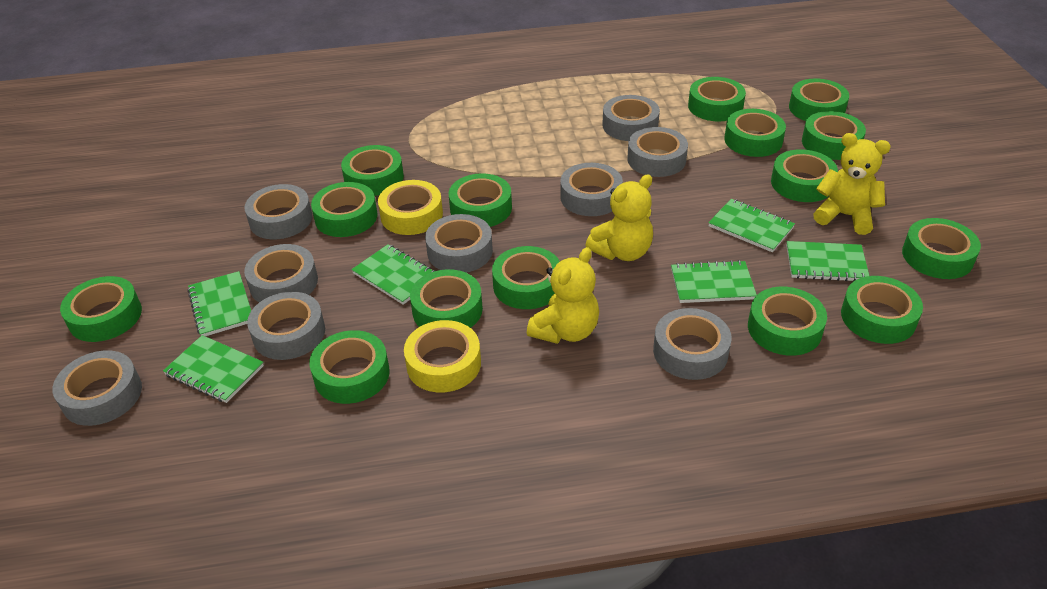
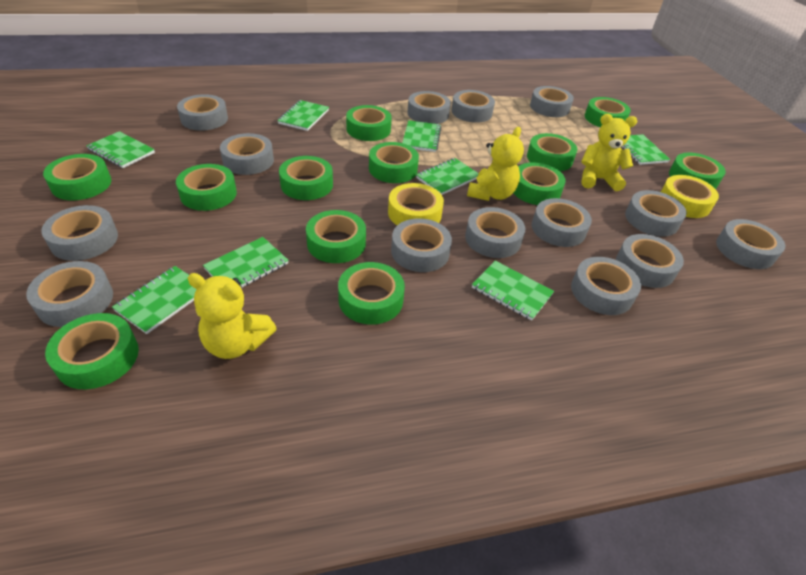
green notebook: [163,335,264,403] [187,271,251,336] [351,244,436,305] [671,260,757,303] [708,199,795,252] [786,241,869,281] = 6 -> [86,131,155,168] [112,266,196,334] [203,237,289,289] [277,100,329,131] [402,120,441,152] [416,158,479,195] [472,261,554,321] [622,134,670,165] = 8
green tape: [60,276,142,342] [309,330,390,404] [311,182,378,237] [341,145,404,196] [410,269,483,328] [449,173,512,227] [492,246,560,309] [688,77,746,122] [724,109,786,157] [748,287,827,356] [771,149,838,202] [789,79,849,121] [802,111,866,160] [841,276,923,344] [902,218,981,279] = 15 -> [43,154,111,200] [45,313,139,389] [176,164,237,211] [279,156,333,200] [306,210,366,263] [338,262,405,325] [346,105,392,141] [369,142,419,183] [514,162,566,205] [527,133,577,171] [585,97,631,127] [669,153,726,189] = 12
grey tape: [52,350,142,426] [244,184,312,239] [244,244,318,302] [247,292,325,360] [425,214,493,273] [560,163,623,216] [602,95,660,141] [627,127,688,177] [653,308,732,380] = 9 -> [26,261,113,327] [41,205,118,261] [177,94,228,131] [220,133,274,175] [391,218,452,272] [407,91,451,124] [452,90,495,123] [465,207,525,258] [530,86,574,117] [532,198,592,247] [571,257,641,315] [616,234,684,288] [625,190,687,237] [716,219,785,269] = 14

